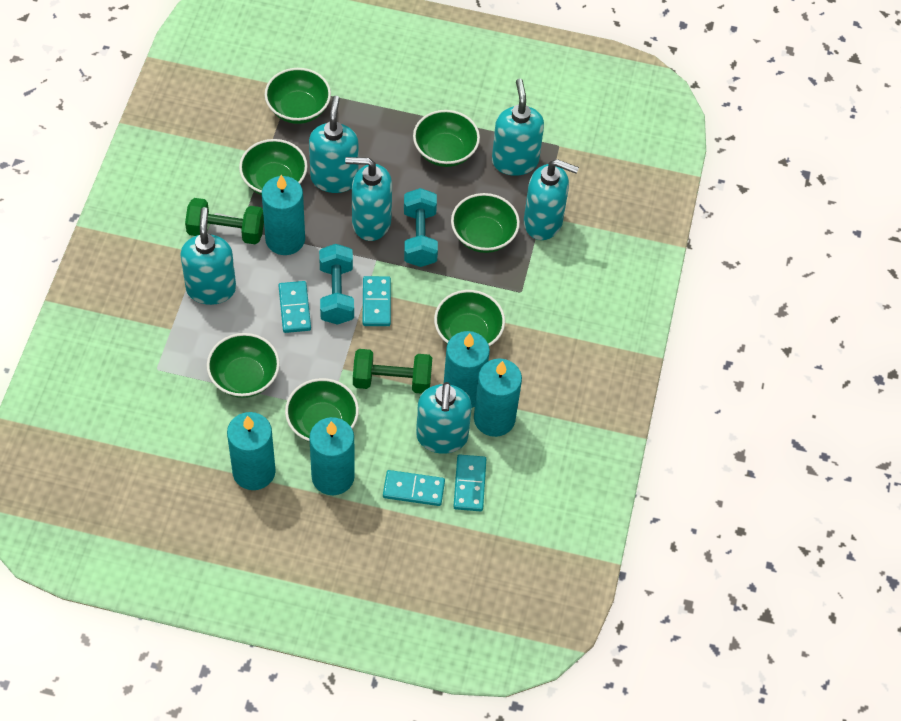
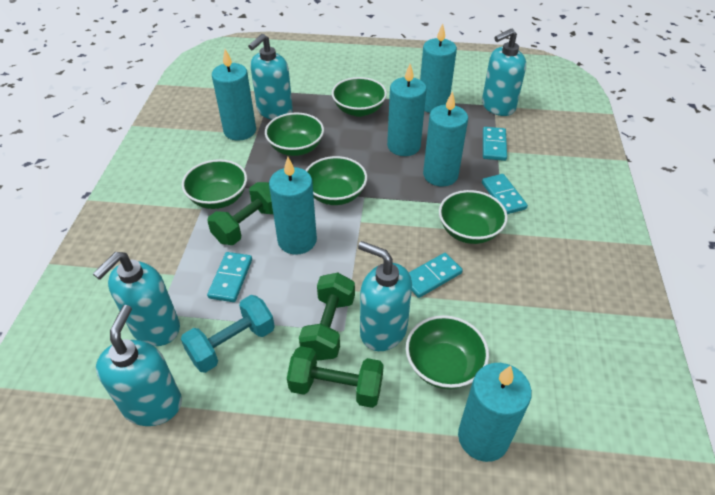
green bowl: [207,333,280,398] [239,139,308,195] [265,68,331,124] [285,378,359,442] [413,110,480,167] [434,290,505,347] [451,193,520,253] = 7 -> [182,159,247,209] [265,112,324,156] [305,156,367,205] [332,77,387,117] [406,315,489,389] [439,190,508,244] = 6
green dumbbell: [185,198,264,245] [353,349,432,394] = 2 -> [207,182,273,245] [287,346,384,408] [299,273,355,360] = 3
turquoise candle: [227,412,276,490] [262,175,305,255] [309,417,355,495] [444,331,490,408] [474,359,522,437] = 5 -> [212,49,256,141] [269,157,317,255] [387,64,427,156] [420,24,457,113] [423,91,468,186] [458,363,532,462] = 6
turquoise dumbbell: [319,244,354,325] [404,188,438,267] = 2 -> [181,295,275,373] = 1
turquoise soap dispenser: [180,207,236,305] [309,96,358,193] [345,157,392,241] [416,382,472,454] [492,79,544,176] [524,159,579,240] = 6 -> [93,252,180,346] [96,305,182,426] [248,34,293,119] [358,241,412,351] [482,28,526,116] = 5

